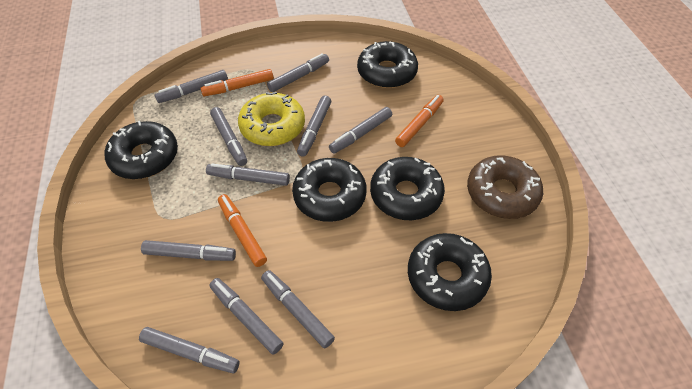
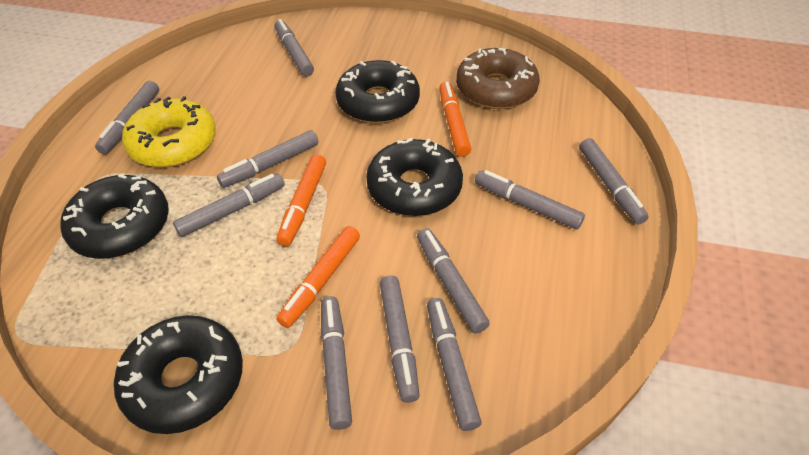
black donut: [104,121,178,179] [292,158,366,222] [357,41,418,88] [370,157,445,221] [408,233,492,311] = 5 -> [60,174,169,259] [114,315,243,434] [335,60,420,123] [366,138,463,216] = 4

